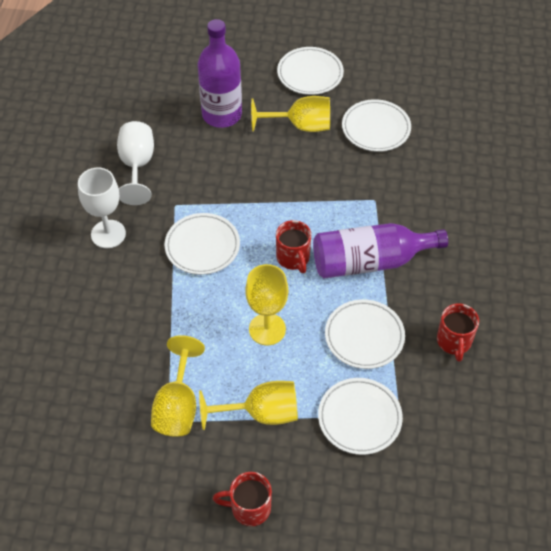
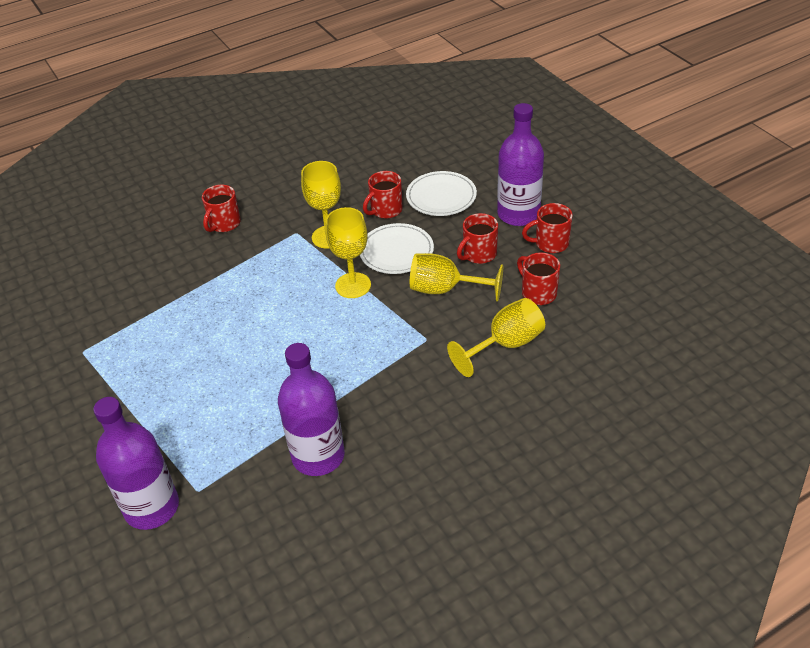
purple bottle: [197,19,242,128] [313,223,448,278] = 2 -> [93,397,179,530] [278,343,345,476] [497,103,544,226] = 3
red mug: [213,472,272,526] [276,220,311,273] [437,303,479,362] = 3 -> [202,185,241,232] [363,171,403,219] [457,213,498,264] [517,252,560,305] [522,203,573,253] = 5
white goblet: [78,168,126,248] [117,121,154,205] = 2 -> none = 0
white plate: [164,213,240,275] [277,47,344,95] [318,378,403,455] [325,299,405,369] [342,99,411,152] = 5 -> [360,223,434,274] [406,171,477,216] = 2

